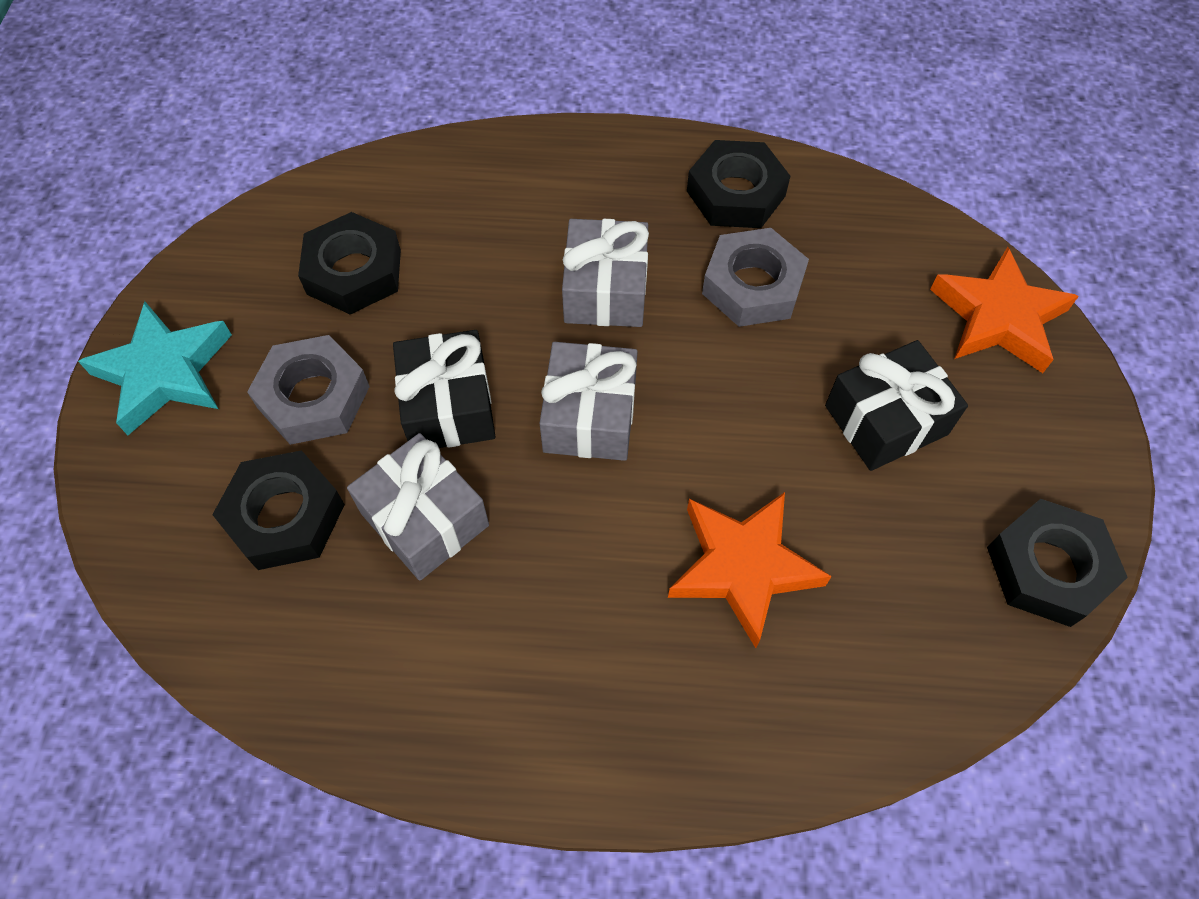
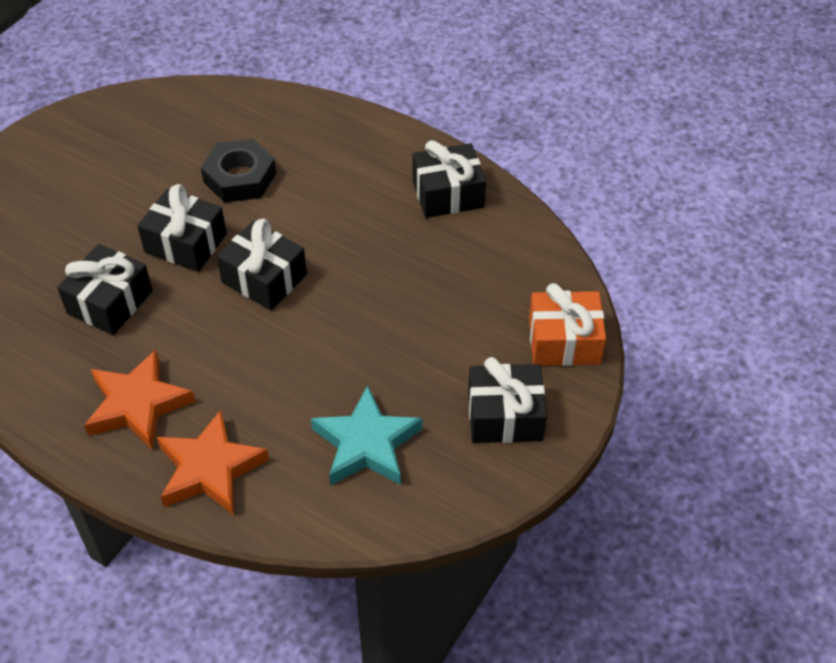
black gift: [393,330,496,448] [825,340,968,471] = 2 -> [57,244,153,335] [137,184,227,272] [216,219,307,310] [413,140,486,218] [468,357,547,443] = 5
black nut: [212,450,345,570] [298,212,401,315] [687,140,790,228] [987,499,1128,627] = 4 -> [201,139,276,203] = 1
grey gift: [347,433,489,581] [540,342,638,461] [562,219,649,327] = 3 -> none = 0
grey nut: [247,335,370,445] [702,228,809,327] = 2 -> none = 0
orange gift: none = 0 -> [529,283,606,366] = 1

